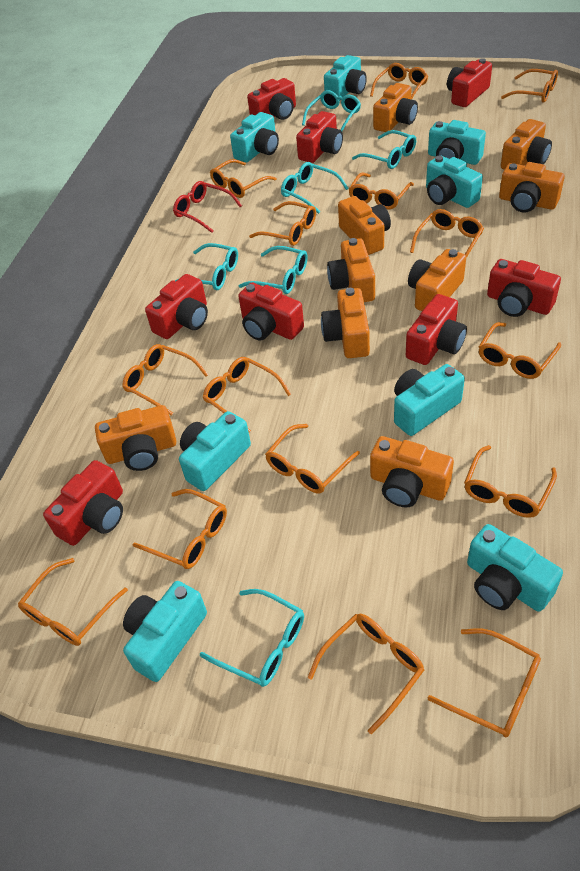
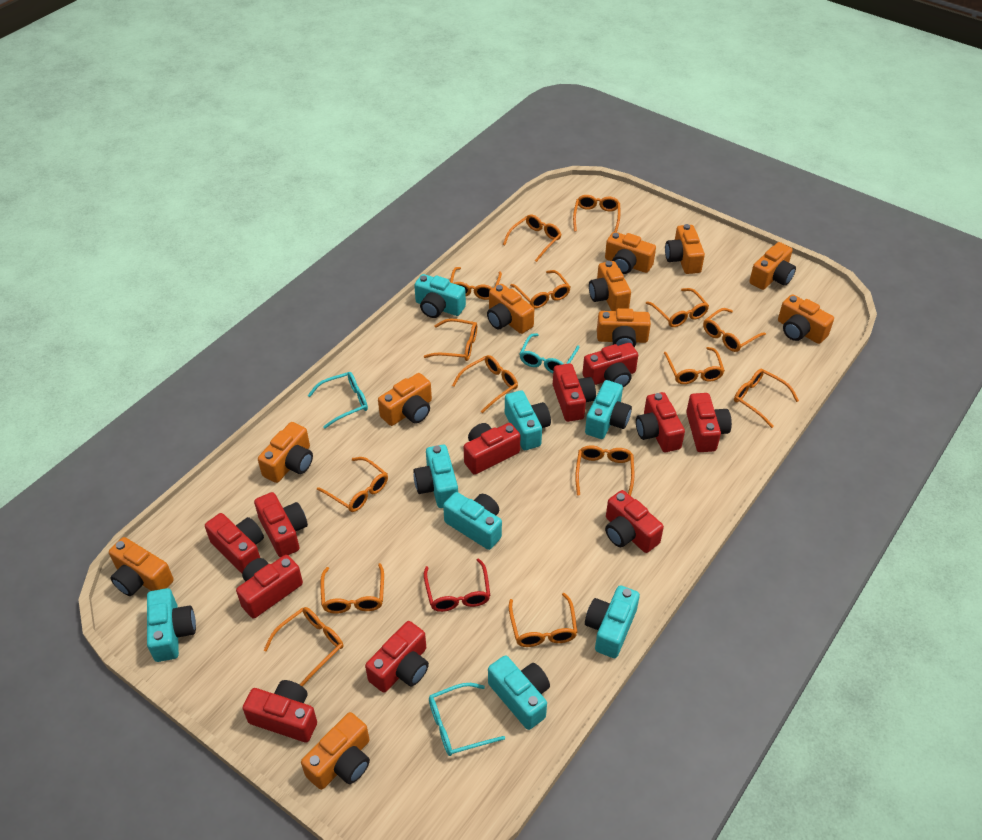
orange camera: [95,405,176,471] [321,288,370,358] [327,238,375,302] [338,196,391,255] [370,436,454,508] [373,83,418,132] [408,249,466,311] [499,162,565,213] [501,119,552,170] = 9 -> [109,537,174,596] [258,422,313,483] [301,712,370,790] [378,373,432,426] [487,284,534,334] [589,261,631,311] [597,308,651,347] [605,232,656,274] [665,224,705,274] [749,242,796,290] [778,294,834,344] = 11
red camera: [43,460,123,546] [145,274,208,339] [238,282,304,341] [247,78,296,120] [296,111,343,163] [406,294,467,365] [447,58,492,107] [487,259,561,317] = 8 -> [205,513,264,573] [236,555,303,618] [242,680,317,743] [254,492,308,558] [365,621,429,693] [464,423,521,475] [553,363,596,422] [583,343,638,387] [605,490,664,553] [636,392,685,452] [686,393,732,452] = 11
turquoise glasses: [175,243,238,290] [200,589,304,687] [238,246,308,294] [281,162,348,214] [302,90,361,131] [352,130,416,169] = 6 -> [308,372,368,429] [429,683,505,756] [520,333,579,373] = 3

